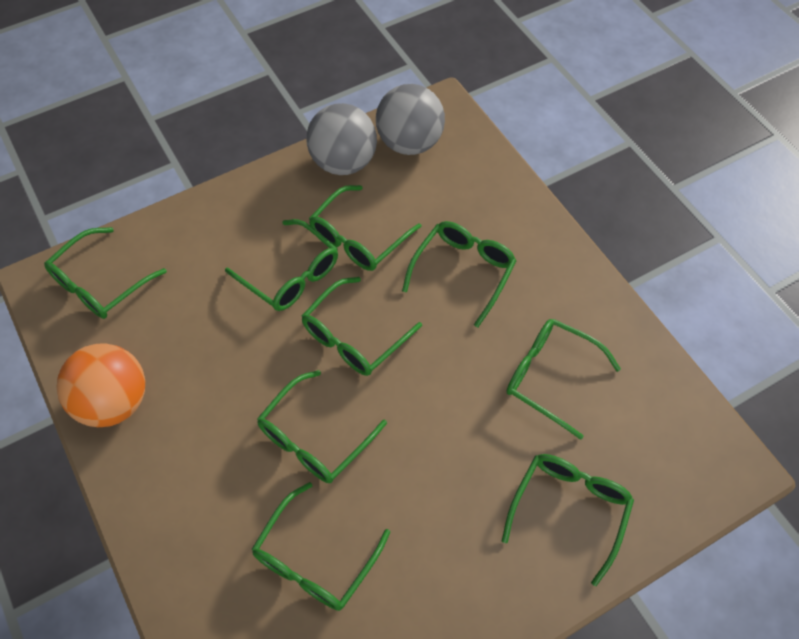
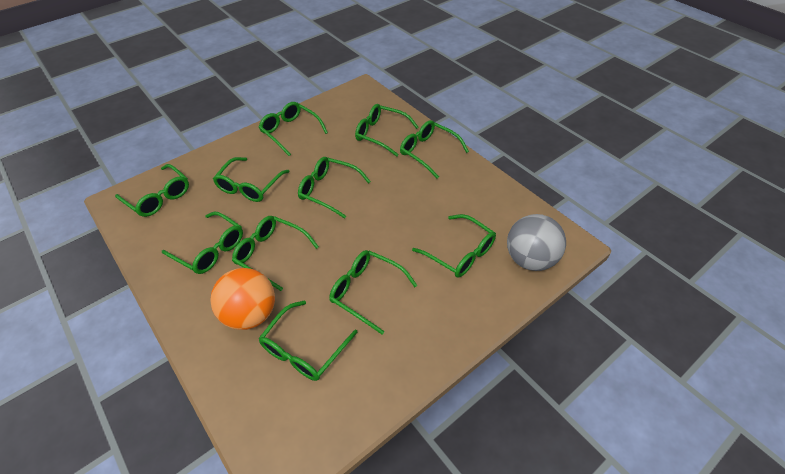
green glasses: [44,227,167,319] [225,219,338,311] [251,482,390,611] [257,370,387,483] [302,277,422,376] [309,185,422,271] [402,221,517,327] [502,454,634,586] [506,319,621,440] = 9 -> [115,164,189,217] [162,211,243,274] [213,157,290,202] [232,216,319,291] [258,300,358,381] [259,102,328,156] [298,157,371,218] [329,250,417,334] [355,104,418,157] [400,120,469,178] [412,214,496,278] = 11
grey ball: [306,103,377,175] [376,84,445,155] = 2 -> [507,214,566,271] = 1

